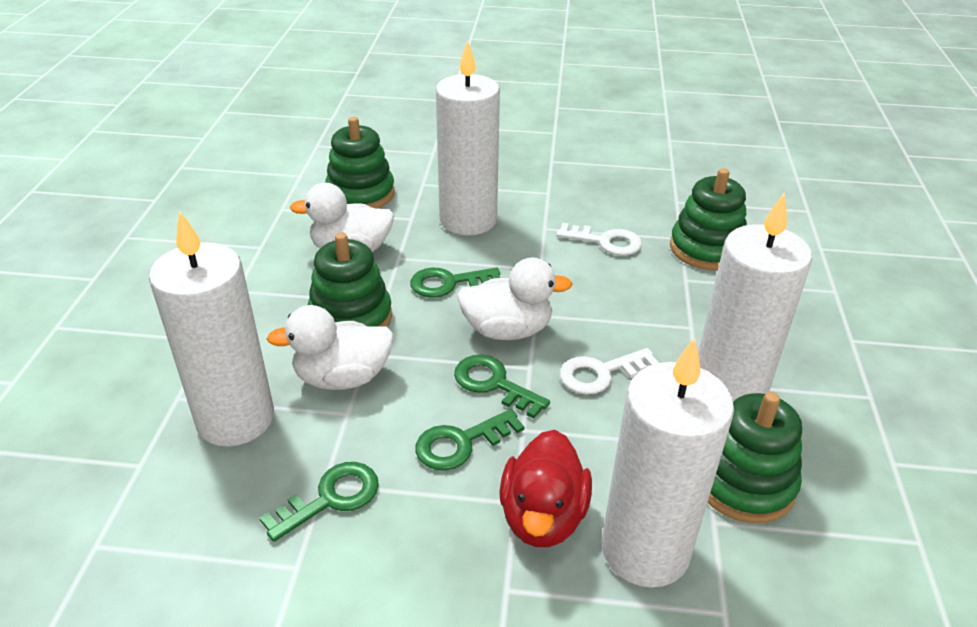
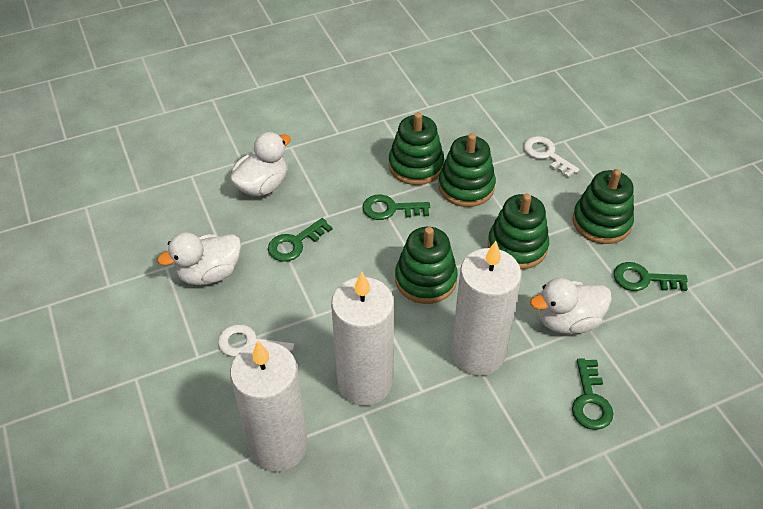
green stacking toy: [308,232,392,327] [325,117,395,209] [670,168,747,270] [708,392,802,523] = 4 -> [389,112,444,185] [395,227,458,304] [438,133,496,207] [488,193,549,269] [572,169,634,244] = 5
red duck: [499,430,592,547] = 1 -> none = 0
white candle: [149,211,274,447] [436,40,500,236] [602,337,734,588] [698,193,812,401] = 4 -> [230,341,308,472] [331,272,394,406] [451,241,522,376] = 3

